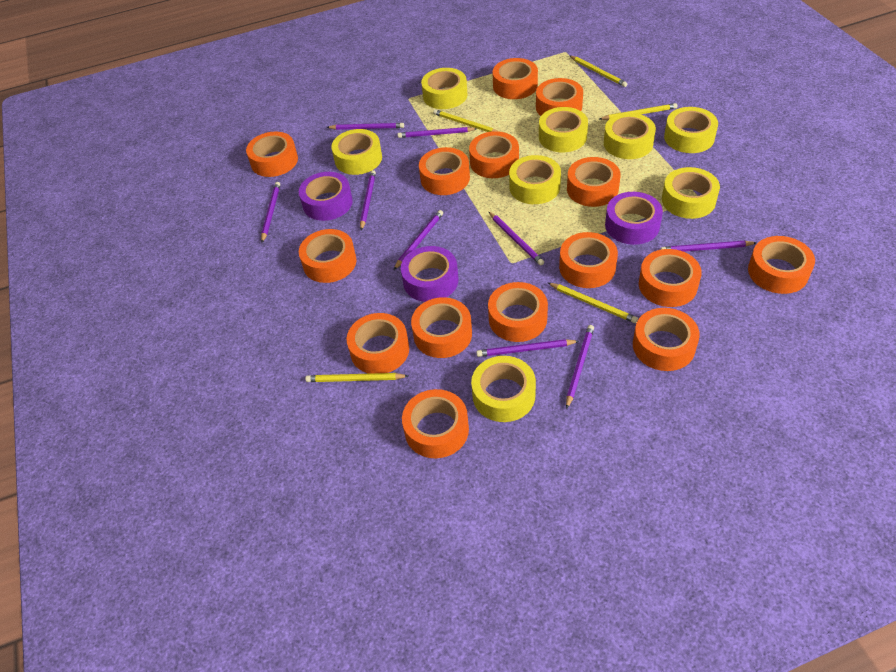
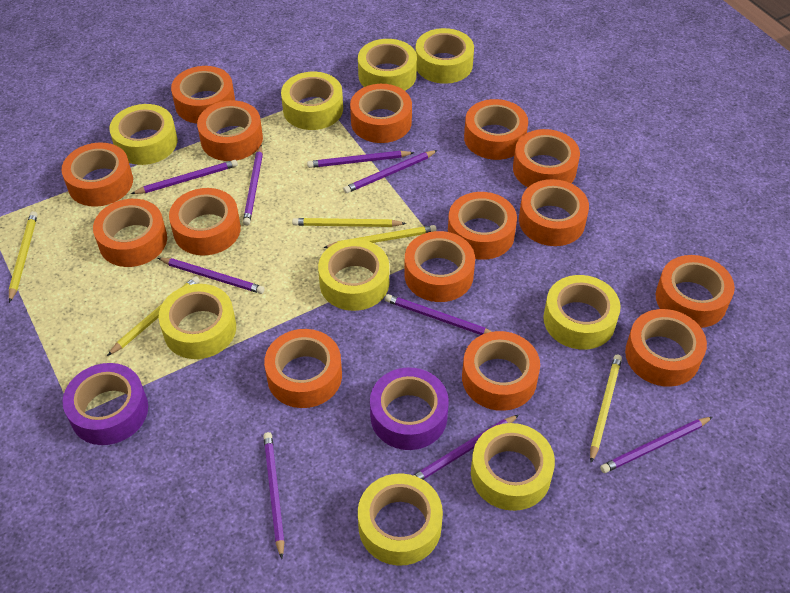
purple tape: [299,172,353,221] [401,246,458,302] [605,192,663,245] = 3 -> [63,363,148,445] [370,367,449,450] = 2
yellow tape: [331,129,382,175] [421,68,467,109] [471,356,536,422] [509,155,561,204] [539,107,588,152] [604,113,656,159] [662,167,720,219] [664,107,718,153] = 8 -> [109,104,177,165] [159,284,236,359] [281,72,343,130] [318,239,389,311] [358,39,417,91] [358,473,443,566] [415,28,474,84] [471,423,555,511] [543,275,620,350] = 9

